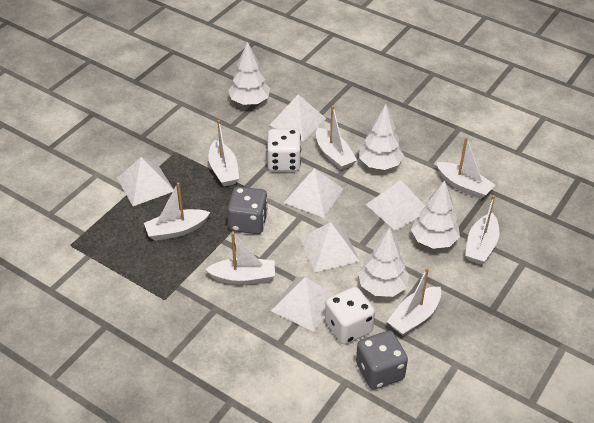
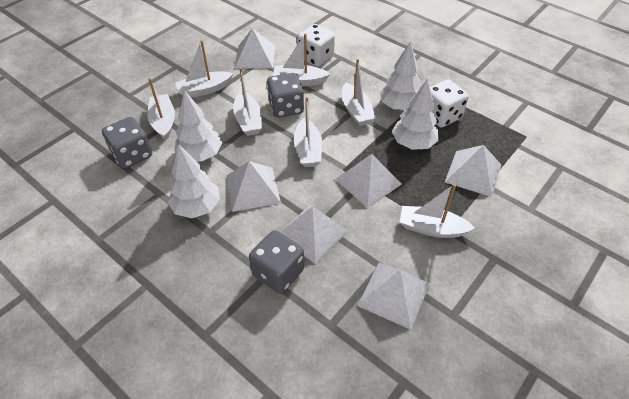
grey dice: [228,187,268,234] [356,331,408,389] = 2 -> [102,117,152,169] [249,230,304,294] [267,73,304,118] = 3

